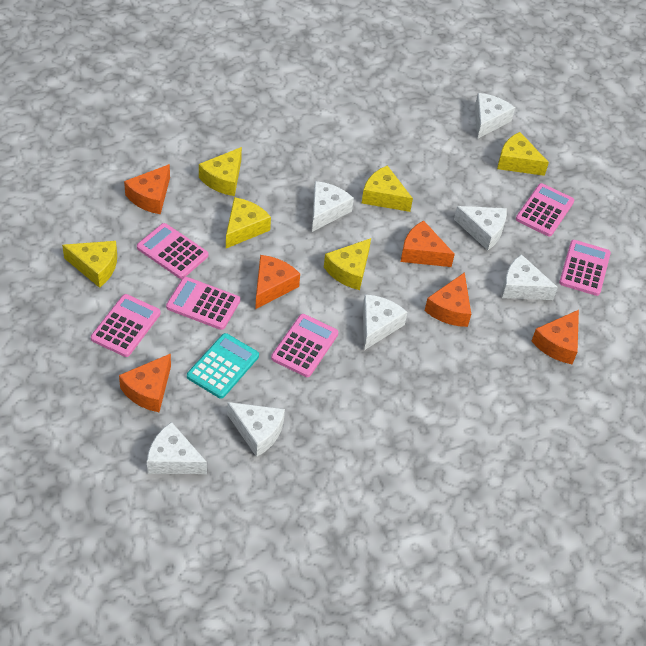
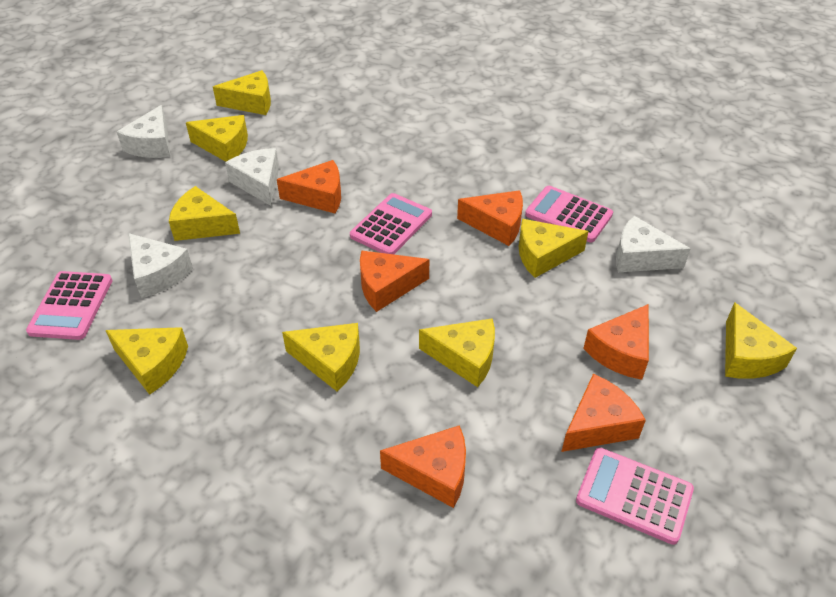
pink calculator: [91,294,161,357] [137,223,208,279] [166,277,240,330] [271,314,338,377] [516,183,574,237] [559,240,611,296] = 6 -> [26,271,113,340] [350,193,432,254] [525,186,613,242] [576,448,694,545] = 4
turquoise calculator: [187,333,259,399] = 1 -> none = 0
white cheese: [147,422,207,474] [227,402,285,457] [312,181,354,232] [363,294,407,350] [454,206,507,250] [475,93,515,139] [502,254,558,300] = 7 -> [117,105,170,158] [128,233,193,298] [225,148,279,206] [616,216,690,272] = 4
yellow cheese: [62,241,117,288] [199,147,242,196] [226,197,271,248] [324,238,371,290] [362,165,413,212] [497,132,549,176] = 6 -> [105,327,188,395] [169,186,240,241] [186,115,248,162] [213,70,271,115] [282,323,360,391] [419,319,495,387] [519,219,589,278] [725,302,797,379] = 8

